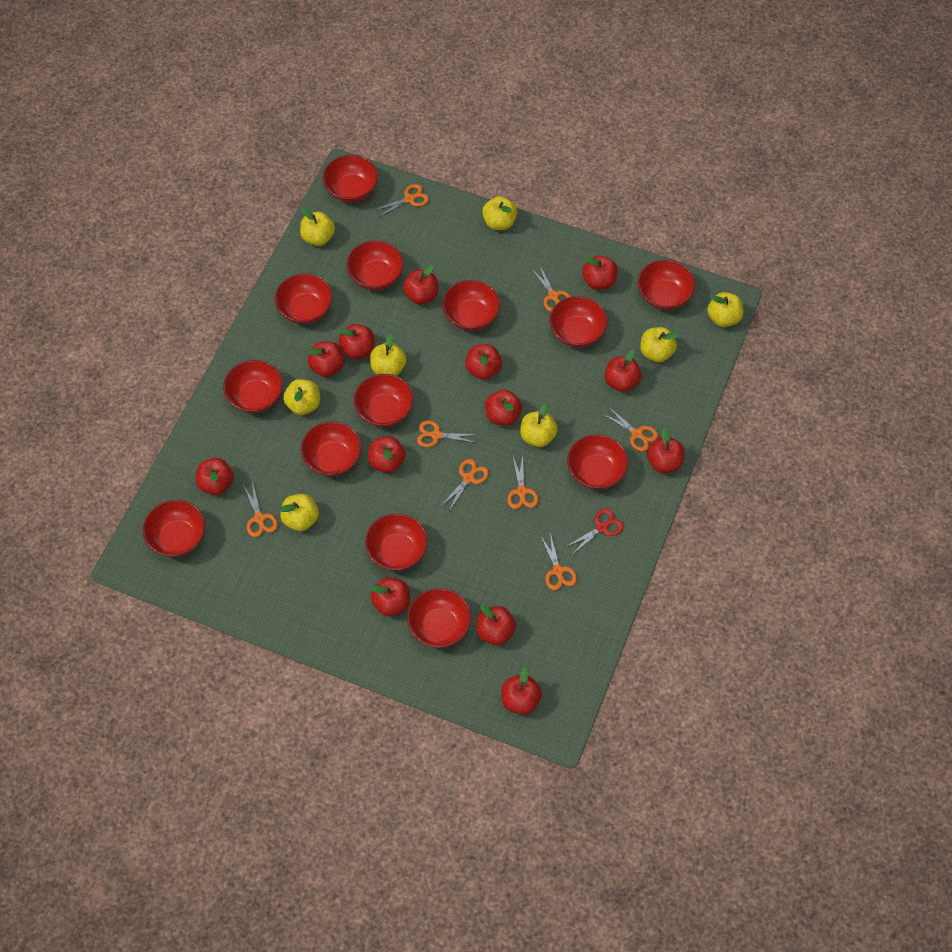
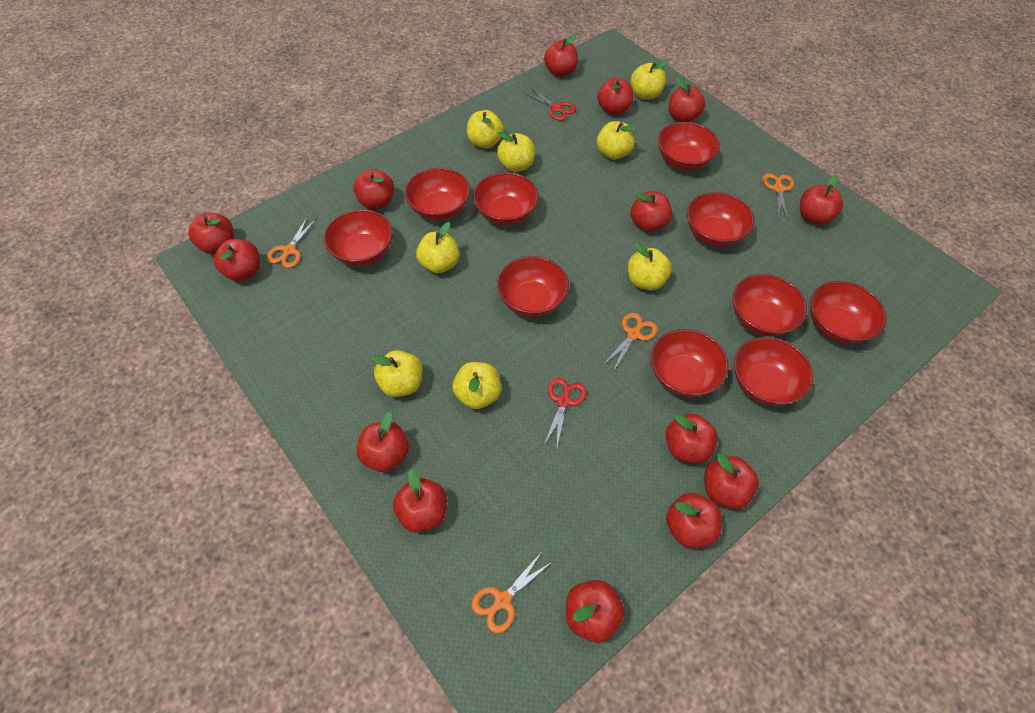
orange scissors: [243,481,278,537] [373,184,429,217] [417,421,478,447] [441,459,489,511] [507,455,538,509] [531,264,571,312] [541,533,577,590] [603,407,658,451] = 8 -> [267,217,317,268] [471,552,552,633] [603,313,658,372] [762,173,794,221] = 4
red apple: [196,458,234,495] [307,342,344,377] [338,324,374,359] [368,436,406,473] [370,577,410,616] [403,265,438,304] [465,344,502,380] [476,604,516,645] [485,390,522,426] [501,668,542,715] [582,255,618,290] [605,349,642,392] [647,428,685,473] = 13 -> [188,213,234,254] [214,239,260,281] [353,169,394,209] [356,412,409,472] [393,469,447,532] [544,34,578,77] [566,580,624,643] [597,78,633,115] [631,191,672,232] [666,414,718,464] [666,493,722,548] [669,77,705,122] [704,454,759,509] [800,175,843,225] = 14
red bowl: [143,500,205,557] [223,360,283,413] [275,274,333,324] [301,421,362,476] [323,155,378,202] [346,240,404,290] [354,374,414,427] [365,513,428,571] [407,588,471,648] [442,280,500,331] [549,296,608,347] [567,434,628,490] [638,260,695,310] = 13 -> [323,210,393,266] [405,168,470,220] [473,172,539,225] [497,256,569,317] [650,329,729,397] [658,122,720,170] [687,192,755,247] [733,274,807,337] [734,337,813,406] [810,281,887,344] = 10
red scissors: [566,509,624,554] = 1 -> [524,88,576,121] [544,378,587,446] = 2

